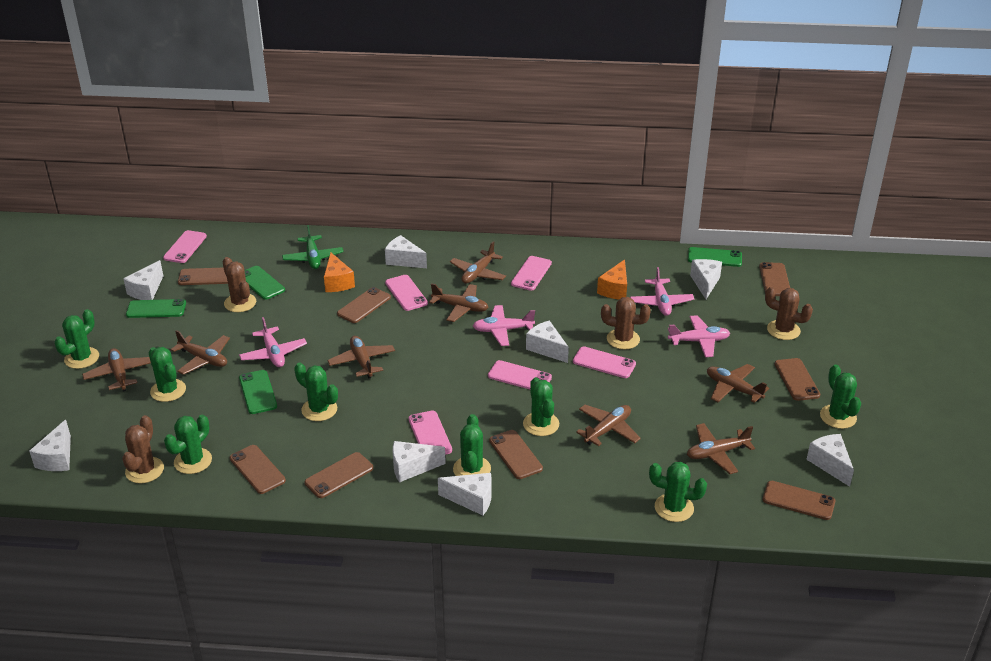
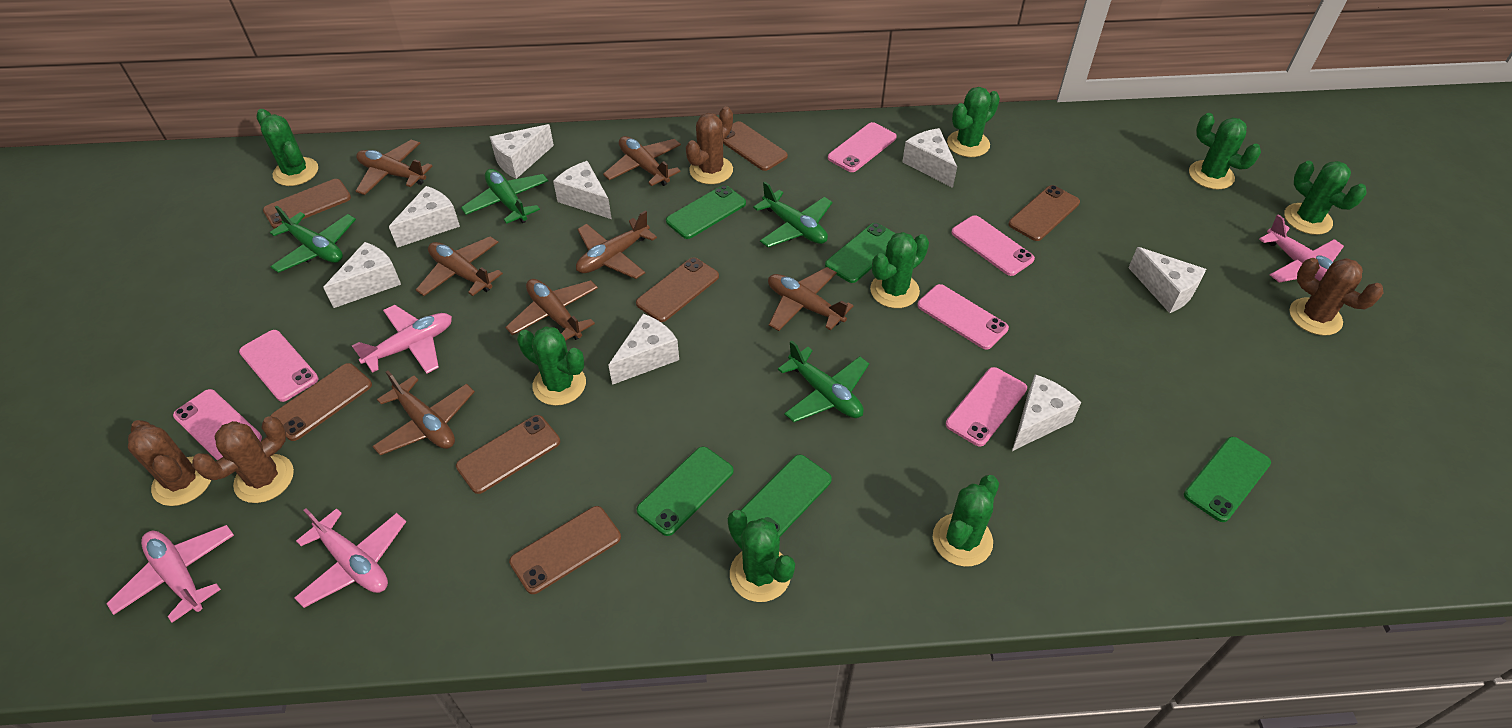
brown phone: [178,268,228,285] [230,445,286,494] [305,452,374,498] [337,287,391,323] [489,430,543,479] [759,262,790,296] [763,481,836,520] [775,358,820,401] = 8 -> [263,179,351,229] [270,363,372,441] [456,415,560,494] [509,506,621,594] [636,258,719,322] [723,121,788,171] [1009,185,1080,241] = 7
brown plane: [82,348,151,392] [171,330,230,375] [327,336,395,378] [429,283,489,322] [450,241,506,284] [576,405,641,446] [687,423,755,474] [707,364,769,403] = 8 -> [356,140,432,195] [372,370,475,455] [416,236,503,296] [505,279,598,341] [576,210,657,279] [603,136,681,186] [768,267,854,331] = 7
green phone: [126,299,186,318] [239,370,277,414] [244,266,285,300] [688,247,742,267] = 4 -> [636,446,734,536] [666,185,746,239] [741,455,832,537] [825,223,896,283] [1184,437,1271,522] = 5
green plane: [282,225,343,269] = 1 -> [270,205,356,273] [461,169,548,224] [753,181,832,247] [778,340,869,422] = 4
orange cheese: [324,253,355,292] [597,259,627,300] = 2 -> none = 0

